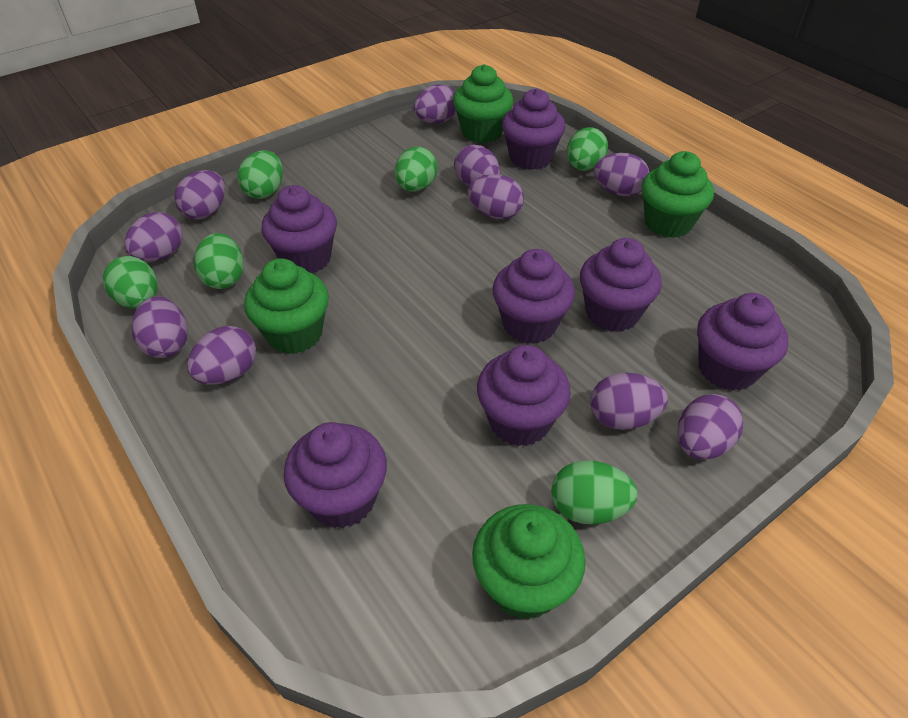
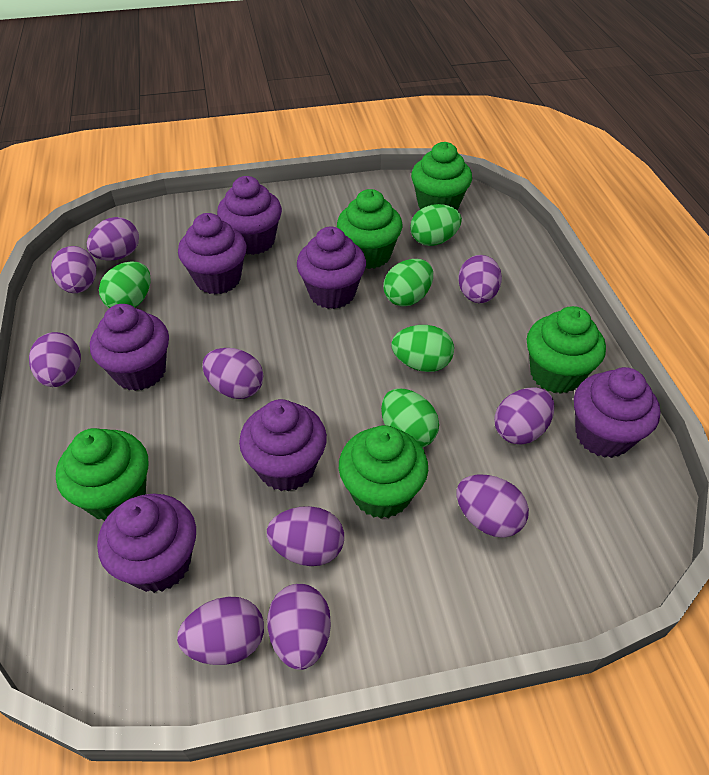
green cupcake: [244,258,329,354] [453,64,514,143] [472,504,585,620] [642,151,714,238] = 4 -> [56,428,148,521] [337,189,402,269] [339,425,428,519] [411,142,472,210] [527,306,606,394] = 5
green egg: [103,256,158,309] [194,233,244,289] [237,150,283,199] [395,147,438,192] [551,460,638,524] [567,127,608,171] = 6 -> [99,262,151,308] [381,388,439,448] [383,259,433,307] [391,325,454,372] [410,204,462,246] = 5

